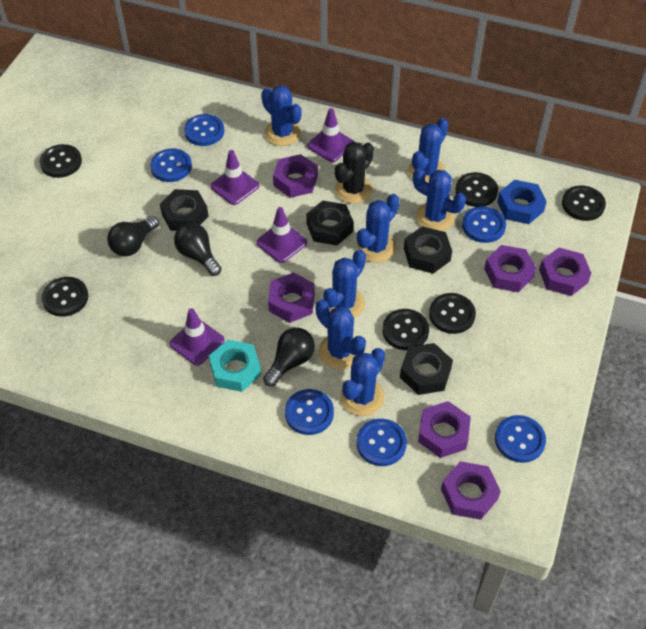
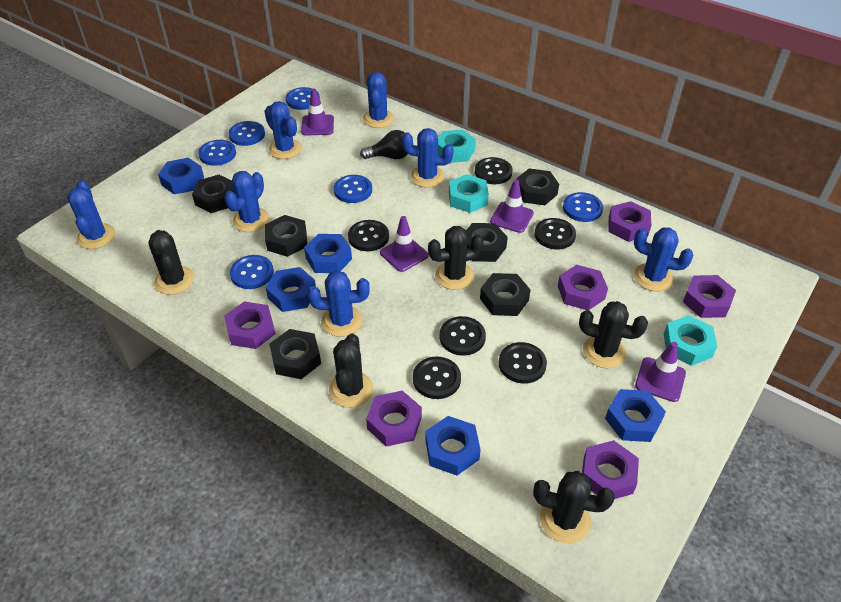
black cactus: [334,142,374,204] = 1 -> [148,230,194,295] [329,333,373,408] [428,226,484,290] [533,471,615,544] [579,301,648,368] = 5
black light bulb: [107,216,159,256] [174,223,222,276] [263,328,315,387] = 3 -> [360,130,408,159] = 1
black nut: [160,189,209,231] [306,201,354,245] [400,343,453,395] [404,226,452,274] = 4 -> [192,175,233,213] [265,215,307,257] [269,329,321,379] [466,223,508,262] [480,273,530,316] [516,168,559,205] = 6
blue nut: [497,180,547,224] = 1 -> [158,158,204,194] [266,267,316,312] [304,234,352,273] [426,416,481,476] [605,389,666,442] = 5
turquoise nut: [209,340,261,392] = 1 -> [438,130,476,163] [449,174,489,213] [664,315,717,366] = 3

